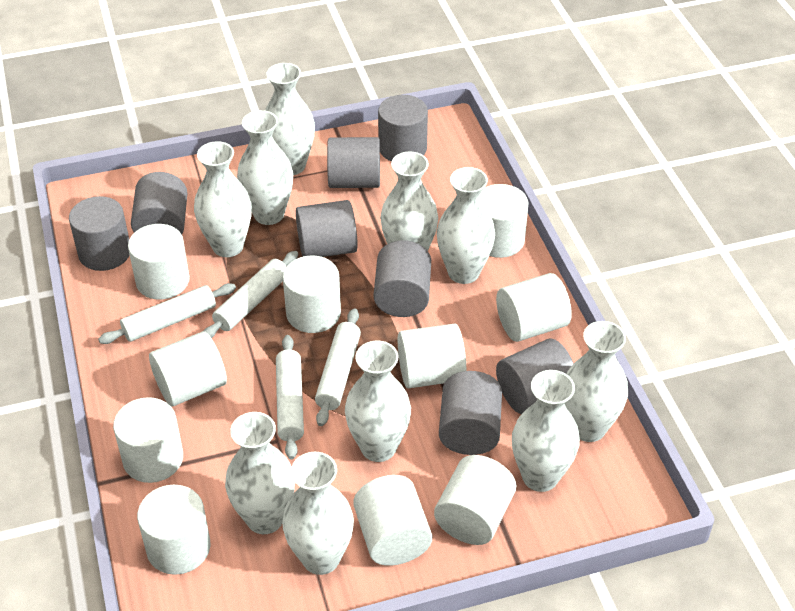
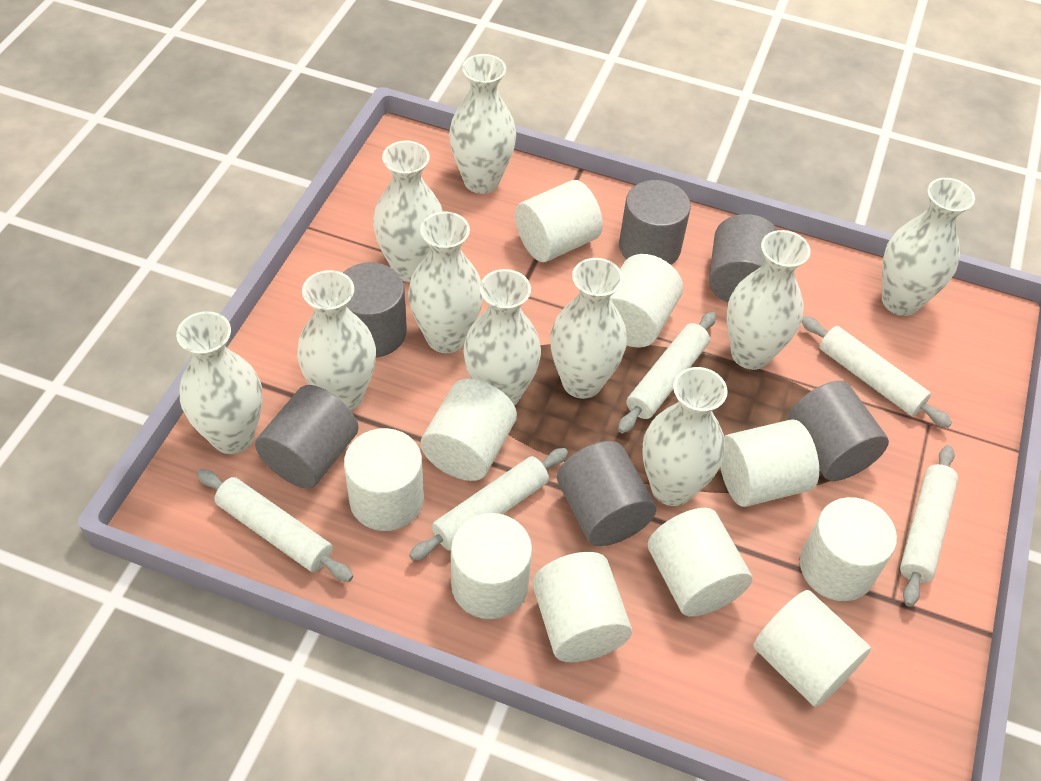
grey cylinder: [69,196,129,271] [131,172,187,235] [296,200,358,257] [327,137,380,188] [374,240,431,317] [378,95,428,162] [439,371,502,455] [496,338,574,414] = 8 -> [255,385,359,488] [343,263,407,358] [557,441,656,546] [619,180,691,265] [709,214,777,302] [788,381,889,481] = 6
white rolling pin: [98,283,236,344] [204,251,298,338] [276,335,304,459] [315,308,361,426] = 4 -> [197,469,353,582] [409,448,568,561] [618,312,716,433] [802,316,952,428] [900,445,958,607] = 5

